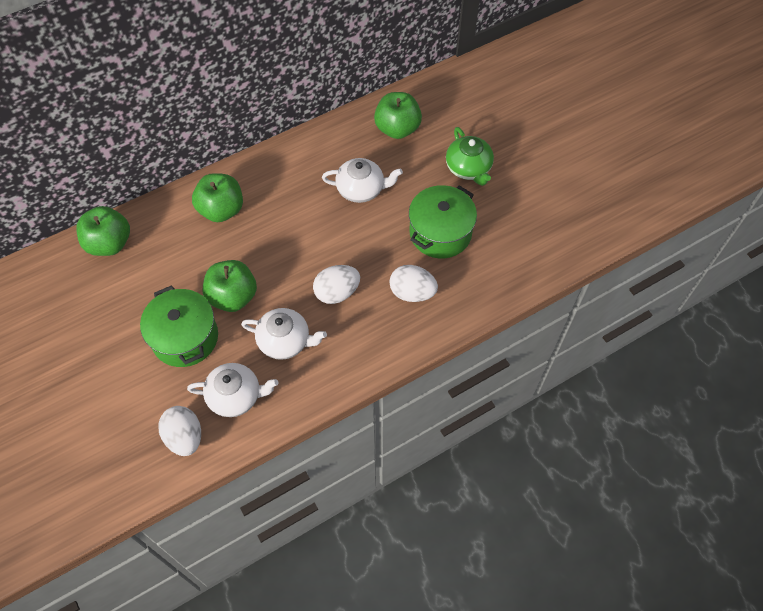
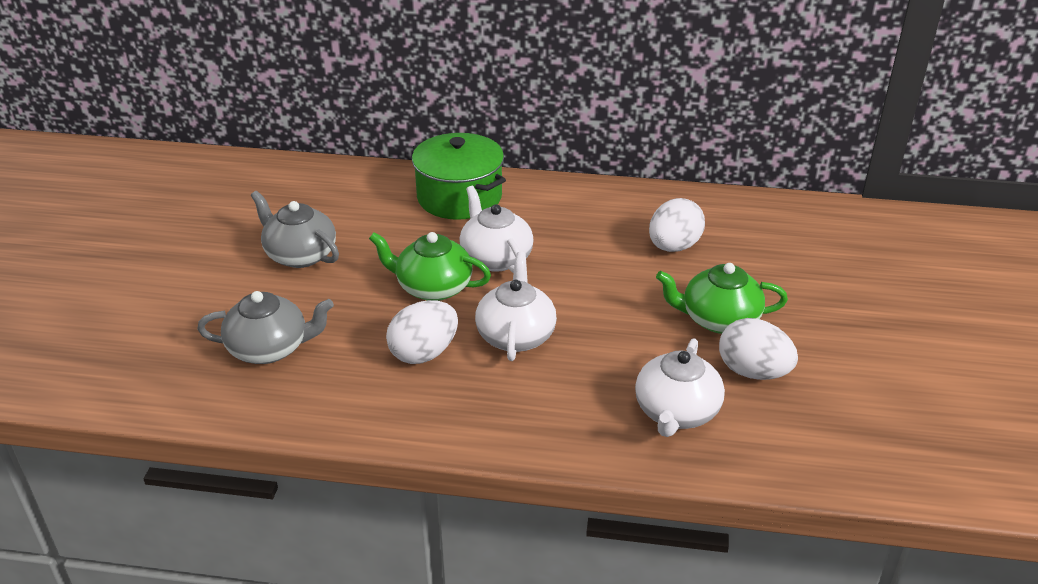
green apple: [76,206,130,256] [192,173,243,222] [203,260,257,312] [374,92,422,139] = 4 -> none = 0
green pot: [140,285,218,367] [409,185,477,258] = 2 -> [412,133,506,220] = 1
green teapot: [446,127,494,186] = 1 -> [369,232,491,301] [656,263,788,334] = 2
grey teapot: none = 0 -> [197,291,334,364] [251,191,339,268] = 2

